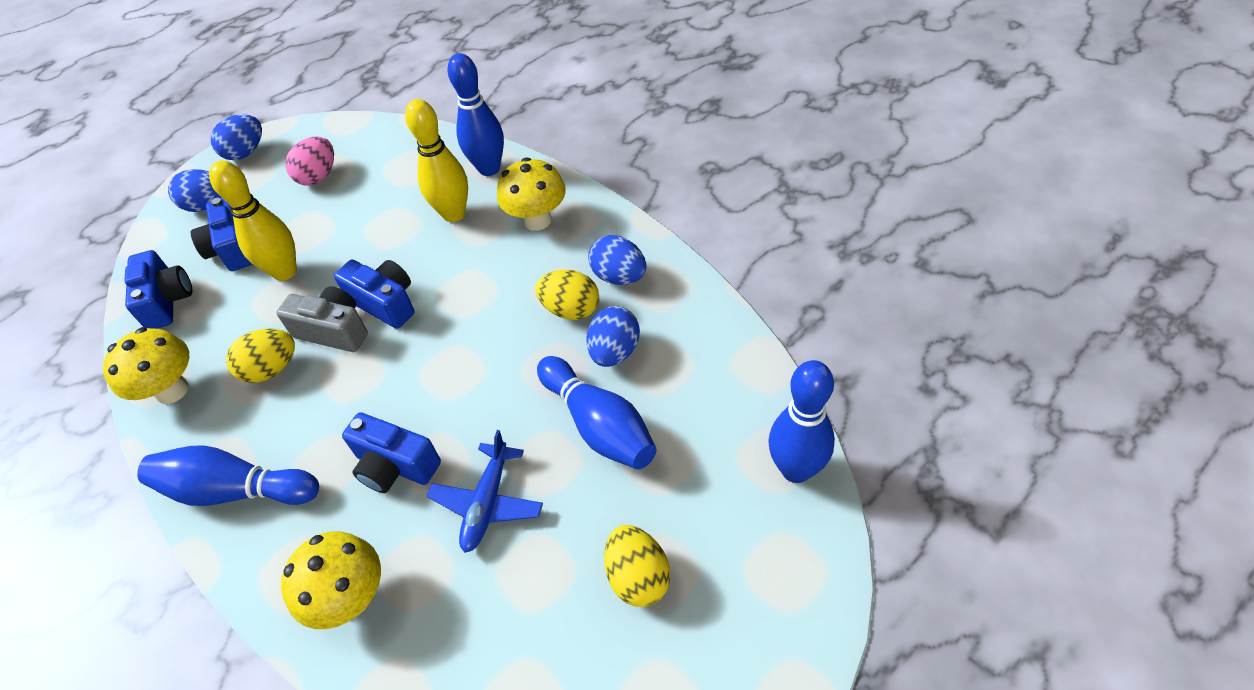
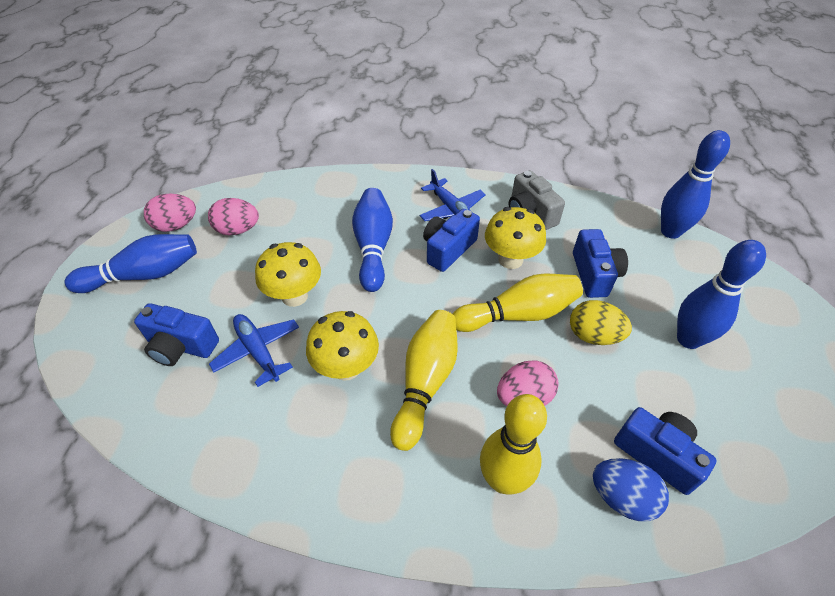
blue egg: [168,169,222,212] [211,114,262,160] [587,306,640,367] [588,235,646,285] = 4 -> [593,458,669,521] = 1
blue plane: [427,430,543,553] = 1 -> [209,314,299,387] [420,169,486,221] = 2
pink egg: [285,137,334,186] = 1 -> [144,194,196,232] [208,198,259,235] [497,360,559,406] = 3
yellow bowling pin: [209,161,297,281] [405,99,468,222] = 2 -> [390,310,458,451] [452,274,583,332] [480,394,547,494] = 3
yellow egg: [226,329,295,383] [535,270,599,320] [604,525,670,607] = 3 -> [570,300,632,345] = 1

